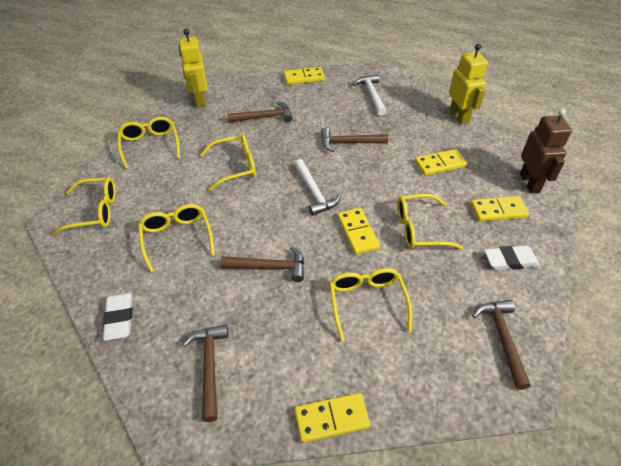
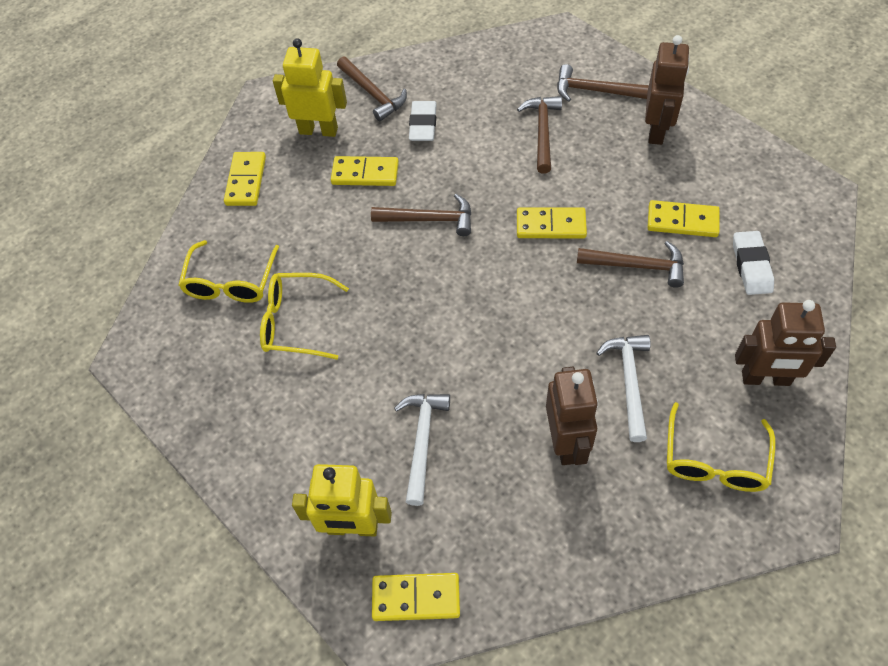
brown robot: [520,108,572,193] = 1 -> [546,367,598,465] [645,35,690,145] [735,300,836,386] = 3
yellow glasses: [53,177,116,235] [118,117,180,169] [138,204,215,272] [200,134,256,191] [329,268,412,341] [397,194,463,249] = 6 -> [178,240,279,303] [260,273,349,360] [667,402,776,492] = 3

